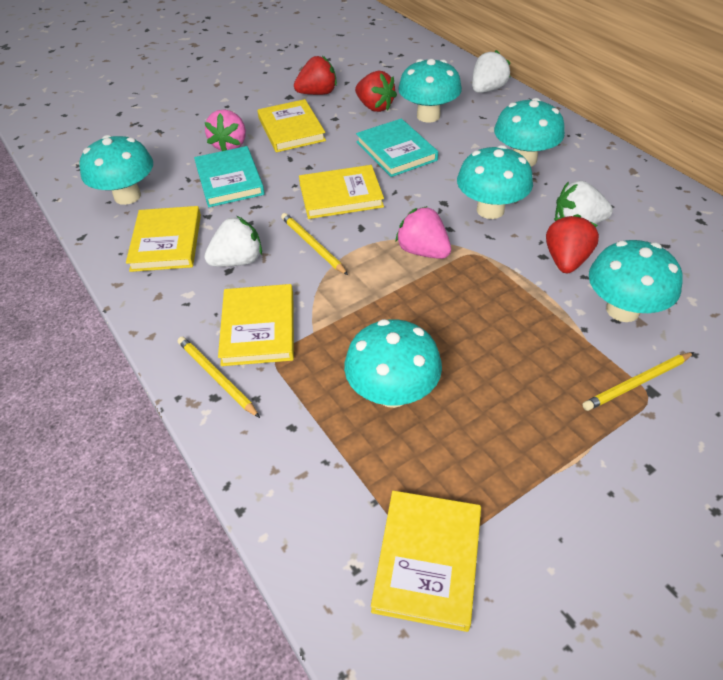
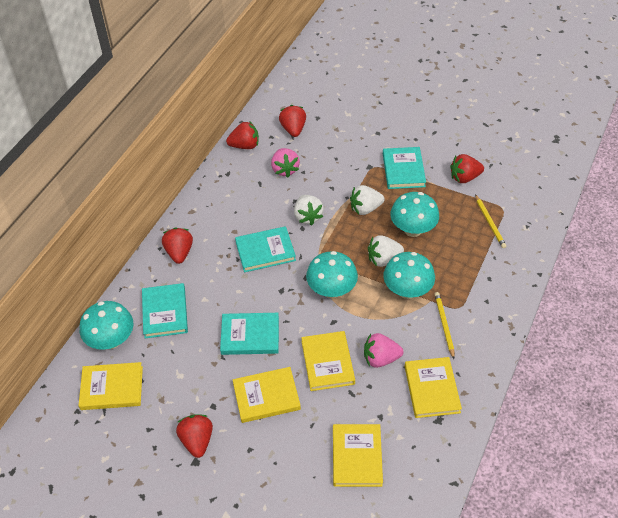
red strawberry: [294,56,337,95] [355,71,397,112] [546,214,599,273] = 3 -> [162,228,193,264] [176,414,213,458] [226,121,259,149] [279,105,306,137] [450,154,484,183] = 5
turquoise book: [194,146,265,207] [356,119,438,177] = 2 -> [142,283,188,338] [220,313,279,355] [235,226,296,272] [383,147,426,189] = 4
turquoise mushroom: [79,135,153,205] [344,319,442,408] [398,59,462,123] [457,145,533,219] [494,98,565,166] [589,240,683,322] = 6 -> [80,301,133,350] [306,251,358,298] [383,252,435,299] [390,192,439,237] = 4
yellow pencil: [178,337,260,418] [281,213,348,275] [583,352,694,411] = 3 -> [435,292,455,359] [475,194,506,248] = 2

